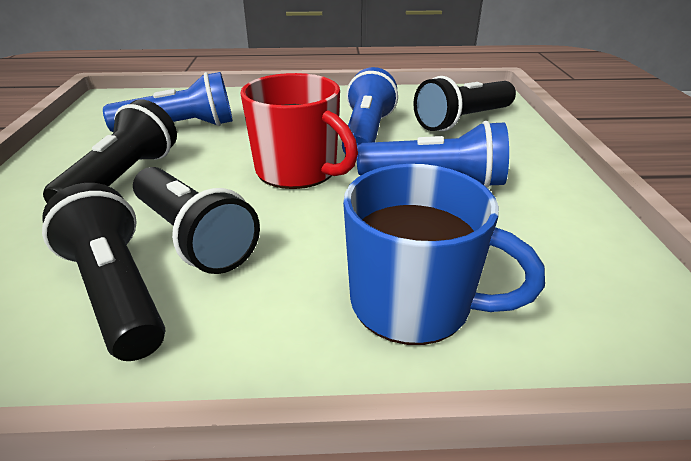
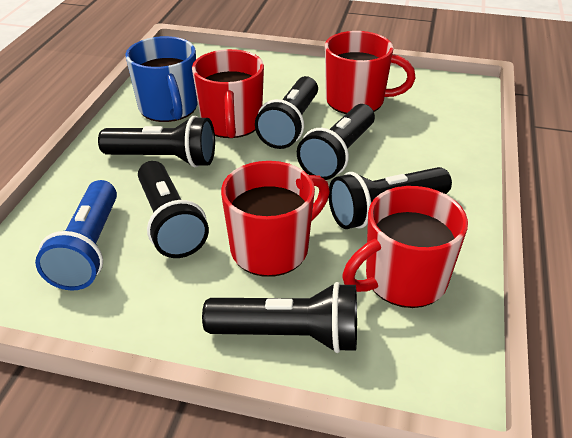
black flashlight: [42,183,165,361] [43,99,177,203] [133,167,260,274] [413,76,516,131] = 4 -> [98,116,215,168] [138,161,209,258] [202,282,357,353] [255,76,318,149] [297,104,375,180] [328,167,452,229] = 6
blue flashlight: [103,72,233,132] [342,67,398,161] [357,121,509,188] = 3 -> [35,180,117,291] = 1
red mug: [240,73,358,189] = 1 -> [192,49,264,138] [221,161,330,277] [325,31,416,114] [342,186,468,308] = 4

